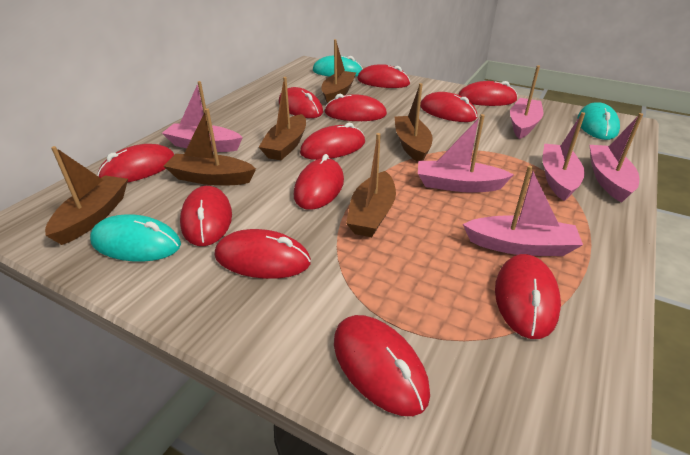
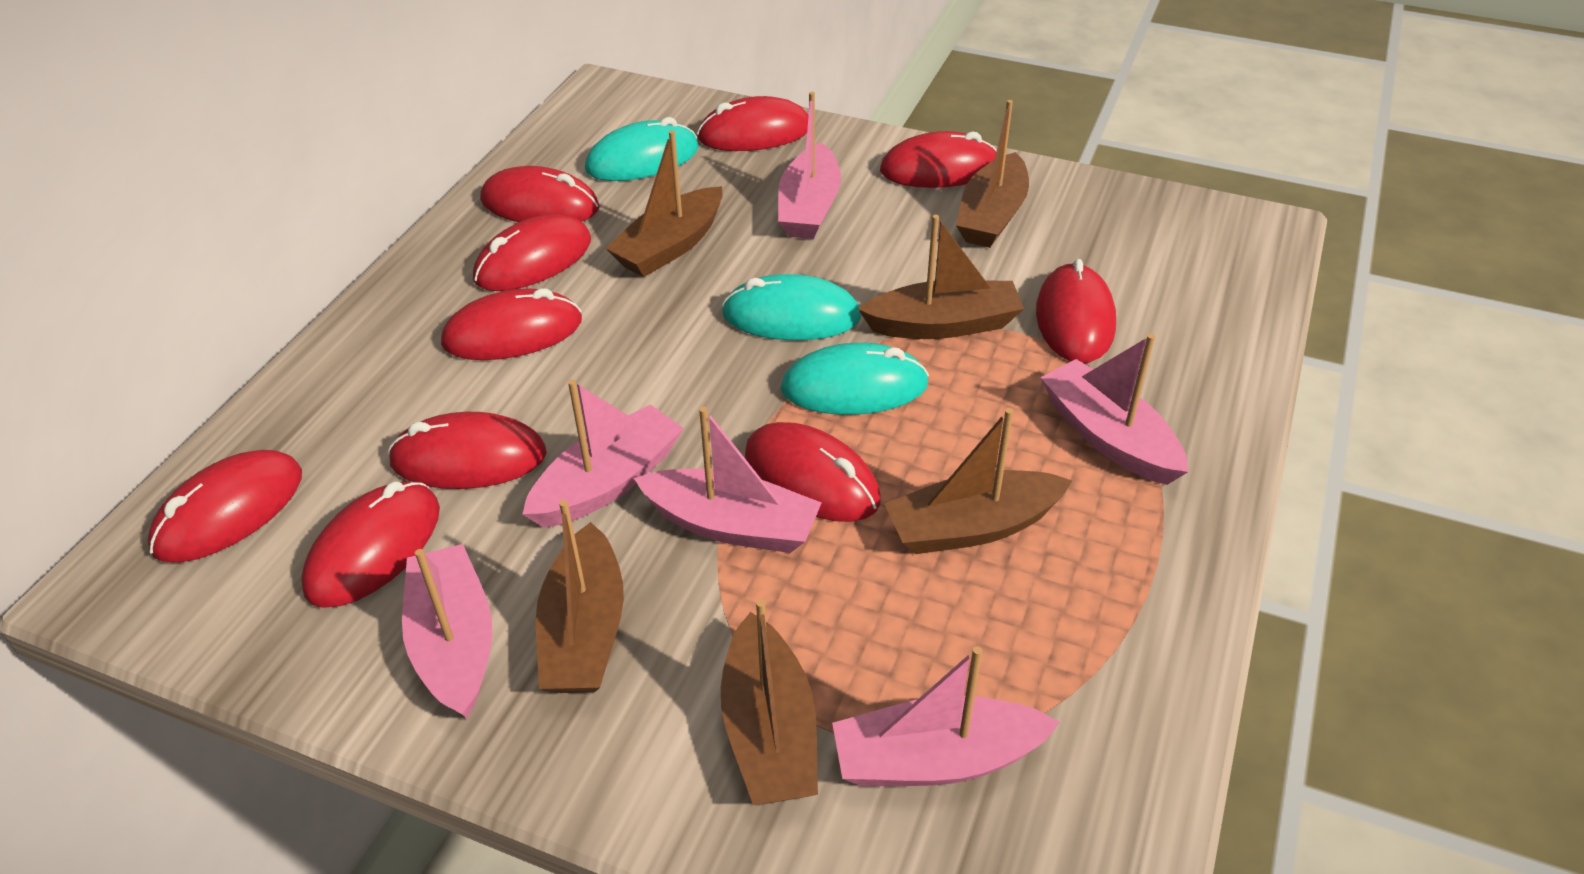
red mouse: [97,144,174,183] [180,186,232,246] [215,229,311,279] [279,87,323,118] [294,154,344,210] [300,123,365,160] [324,94,387,121] [334,315,430,416] [357,64,410,88] [420,92,477,122] [458,81,518,106] [495,254,561,339] = 12 -> [148,450,302,562] [301,481,440,608] [387,412,547,489] [441,289,582,360] [473,214,591,291] [480,166,600,222] [697,96,809,151] [745,422,880,522] [880,131,997,188] [1036,259,1116,363] = 10

